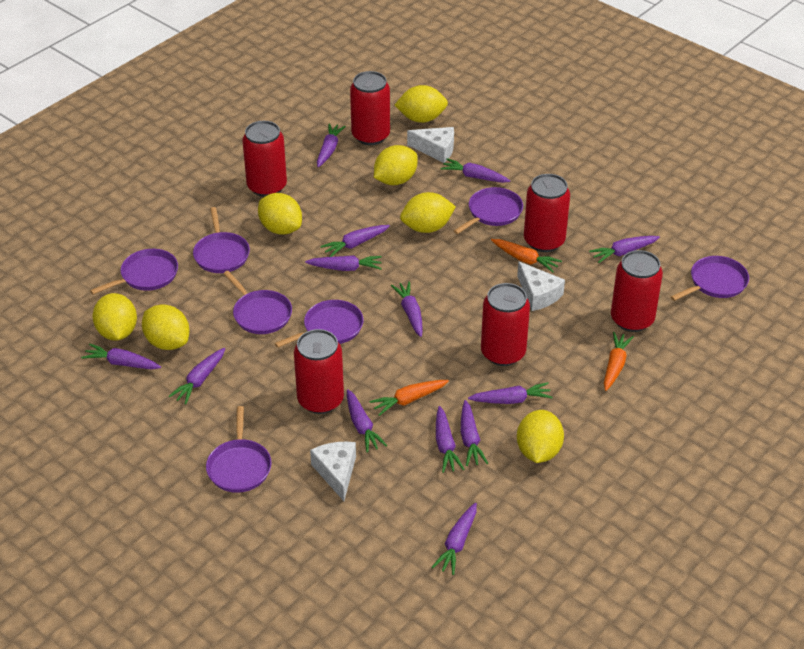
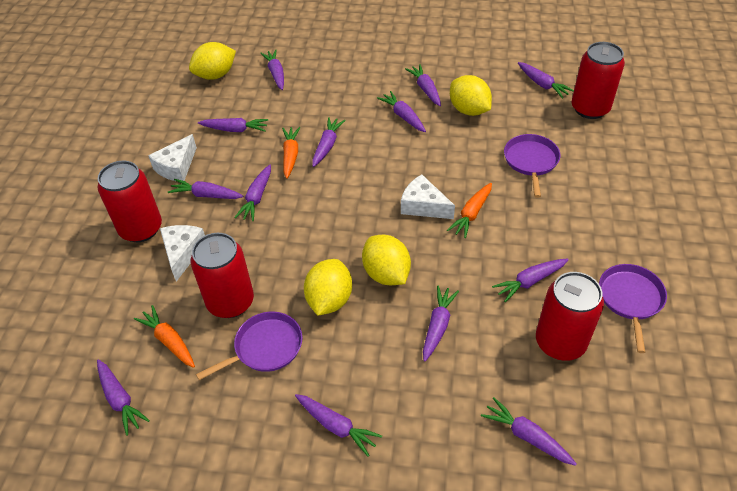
purple pan: [90,249,178,295] [193,207,250,273] [206,406,271,493] [223,271,292,334] [275,300,364,348] [454,187,523,234] [671,256,749,301] = 7 -> [196,312,303,380] [504,134,561,198] [599,264,667,353] = 3
red can: [242,121,287,197] [294,329,344,414] [350,71,390,145] [481,283,530,366] [524,174,570,252] [611,250,663,332] = 6 -> [97,160,162,242] [191,233,254,318] [536,272,604,361] [572,42,625,119] = 4
yellow lemon: [92,293,137,341] [142,304,190,350] [258,193,302,235] [374,145,418,185] [395,85,448,123] [400,192,456,233] [517,410,564,463] = 7 -> [189,42,236,80] [304,259,352,316] [362,235,411,285] [450,75,492,116] = 4

